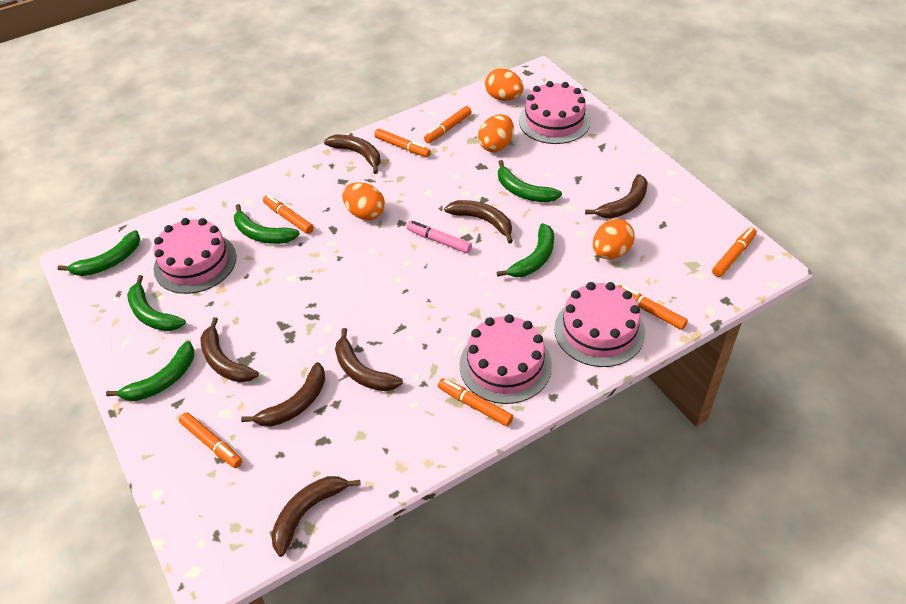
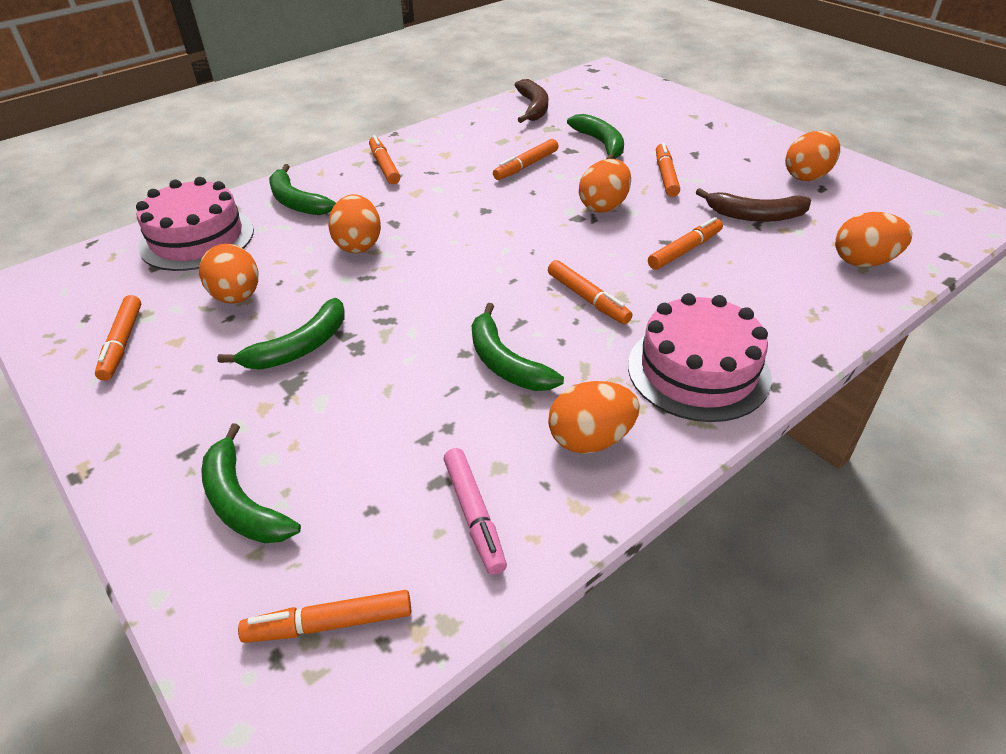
brown banana: [201,317,259,382] [241,362,325,427] [271,476,361,557] [324,134,380,174] [335,328,403,391] [444,200,513,243] [585,174,648,219] = 7 -> [515,79,548,123] [696,188,811,222] = 2
green banana: [58,230,140,276] [106,341,194,401] [127,275,186,331] [234,204,300,244] [497,223,554,277] [498,160,562,202] = 6 -> [201,423,301,543] [217,298,344,370] [269,164,336,215] [472,303,564,391] [567,114,624,159] = 5
orange egg: [342,182,385,220] [478,114,514,152] [485,68,524,101] [593,219,635,259] = 4 -> [199,244,258,304] [328,194,381,253] [548,381,640,454] [579,159,631,213] [785,131,840,181] [835,212,912,267] = 6
pink cake: [153,218,237,294] [459,314,552,404] [519,81,591,144] [554,282,645,367] = 4 -> [136,177,254,271] [628,293,772,422] = 2

